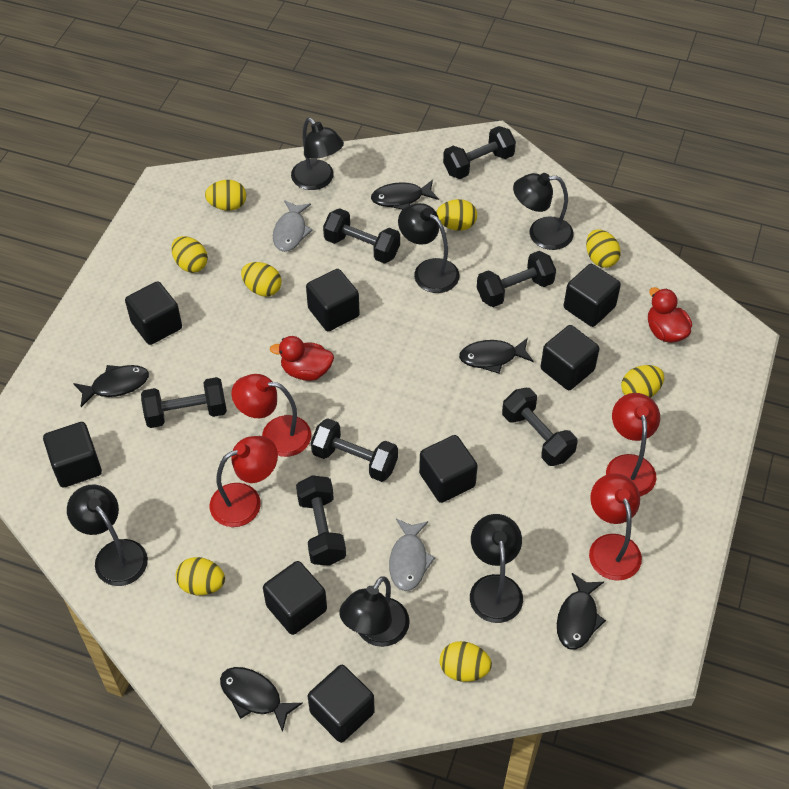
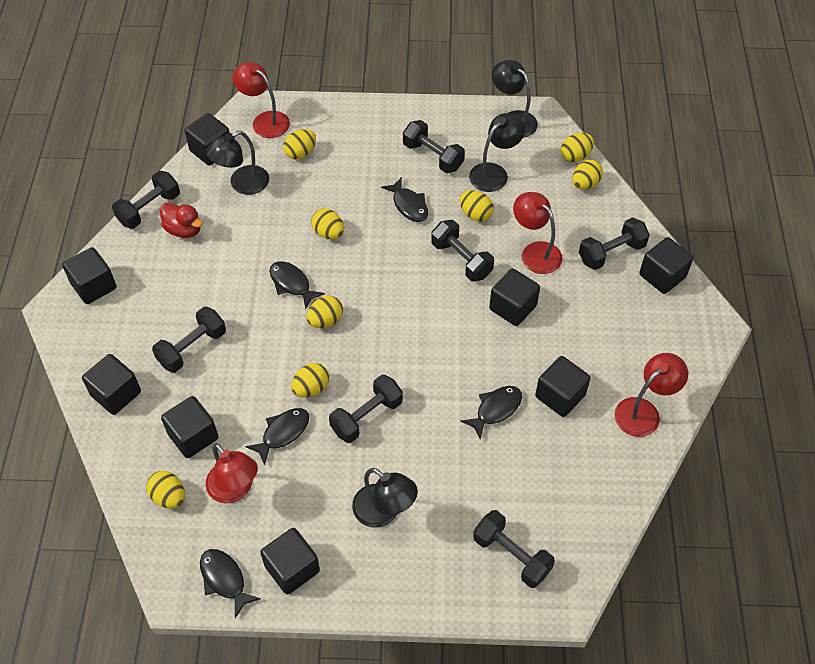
black lamp: [67,485,148,586] [291,118,344,190] [339,576,410,647] [398,203,459,293] [470,514,523,623] [513,173,574,250] = 6 -> [206,131,269,195] [352,468,418,528] [469,113,525,192] [492,60,538,138] = 4
grey fish: [273,200,313,252] [389,519,435,591] = 2 -> none = 0
red duck: [270,336,334,381] [648,287,692,343] = 2 -> [160,203,203,238] = 1

